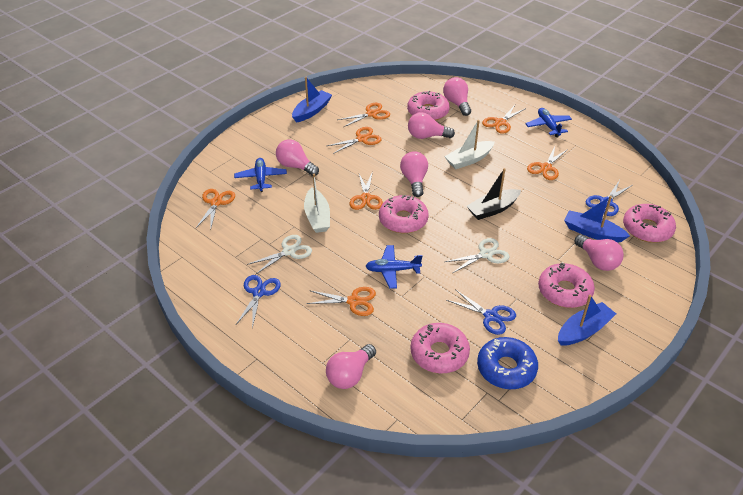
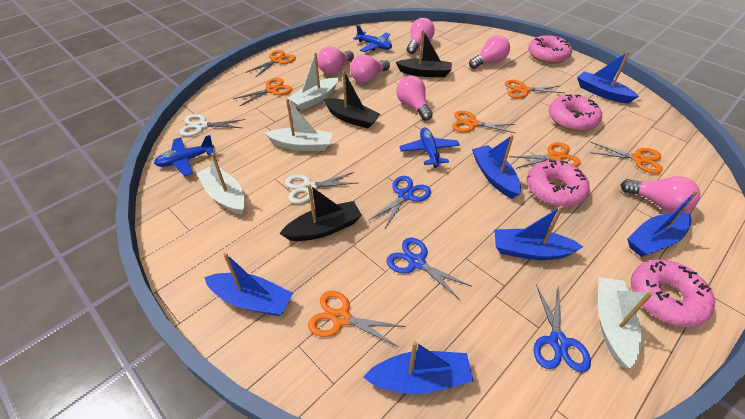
black boat: [467,168,521,220] = 1 -> [279,185,362,241] [323,71,380,129] [396,30,452,77] = 3
blue boat: [292,77,332,123] [558,295,616,346] [564,196,630,243] = 3 -> [204,253,293,316] [363,341,474,394] [472,135,521,199] [494,206,583,260] [577,51,639,104] [627,190,698,257] = 6
blue donut: [477,337,538,389] = 1 -> none = 0
pink donut: [379,195,429,233] [407,91,450,121] [410,323,470,373] [538,263,595,308] [623,204,676,243] = 5 -> [527,160,590,207] [528,35,572,64] [549,94,602,131] [631,259,715,327] = 4
white boat: [304,174,330,233] [444,120,495,169] = 2 -> [196,153,245,215] [265,99,333,151] [288,52,338,110] [598,277,653,369] = 4

